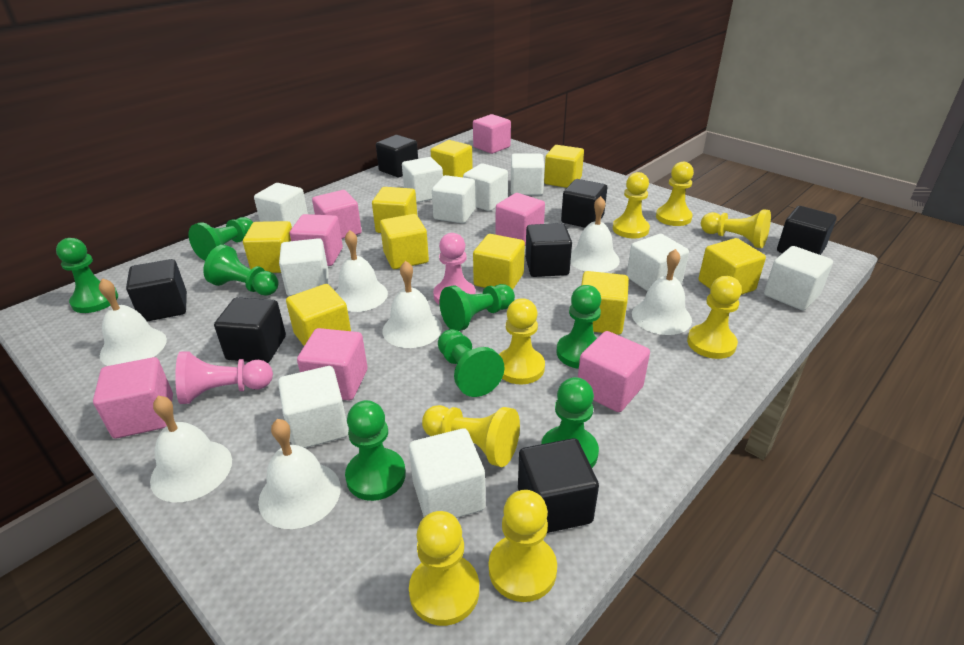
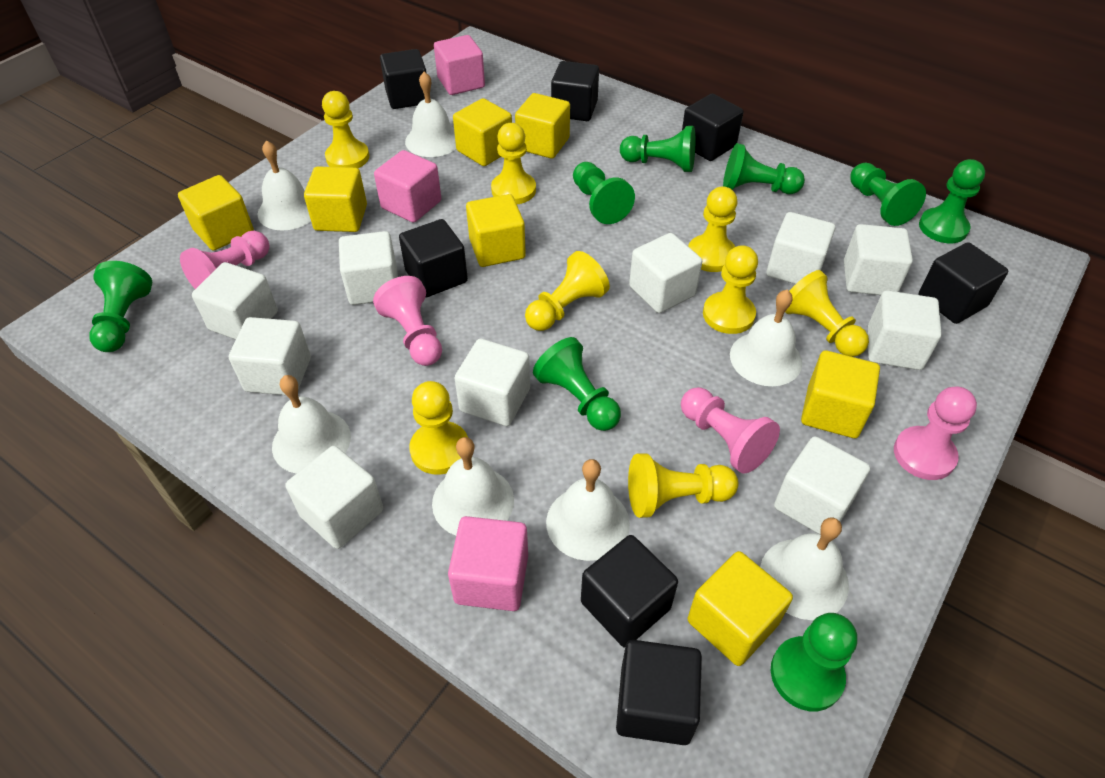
pink cube: [93,357,173,438] [290,214,343,266] [297,328,368,400] [312,190,362,239] [473,114,511,154] [496,193,545,246] [578,331,650,412] = 7 -> [374,150,441,223] [434,35,485,95] [448,516,528,611] = 3
pink pawn: [175,351,273,404] [433,233,476,305] = 2 -> [180,231,270,289] [373,276,442,366] [681,387,780,473] [894,387,977,480] = 4
yellow cube: [243,221,292,273] [286,284,351,346] [372,187,417,233] [380,214,429,269] [431,140,473,177] [473,234,525,290] [544,145,584,188] [581,271,629,335] [699,238,766,295] = 9 -> [178,175,254,251] [304,166,367,232] [453,98,512,166] [466,194,526,267] [515,93,570,159] [688,551,793,666] [801,350,880,438] = 7

